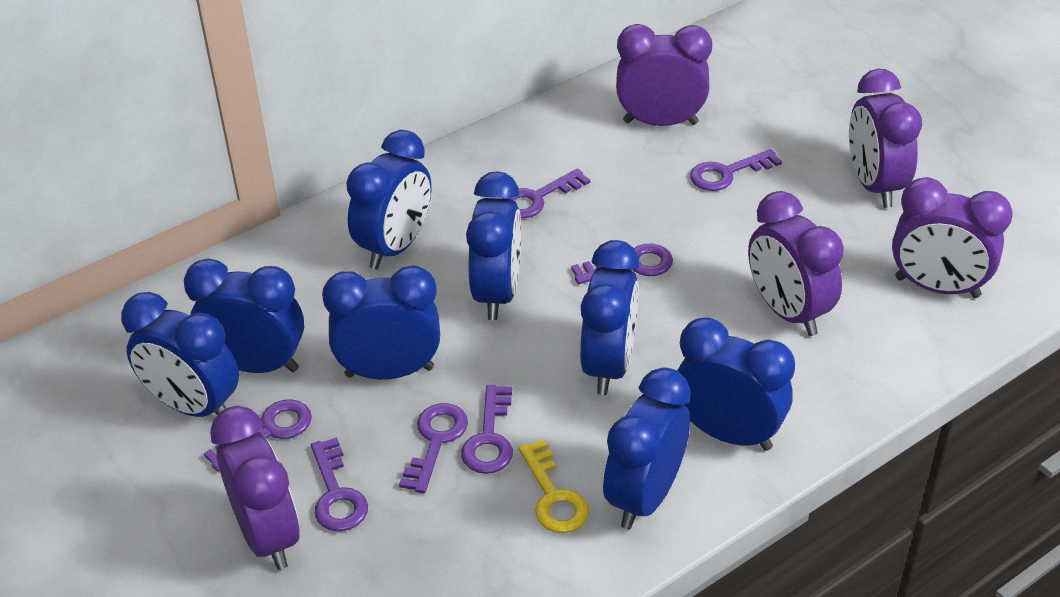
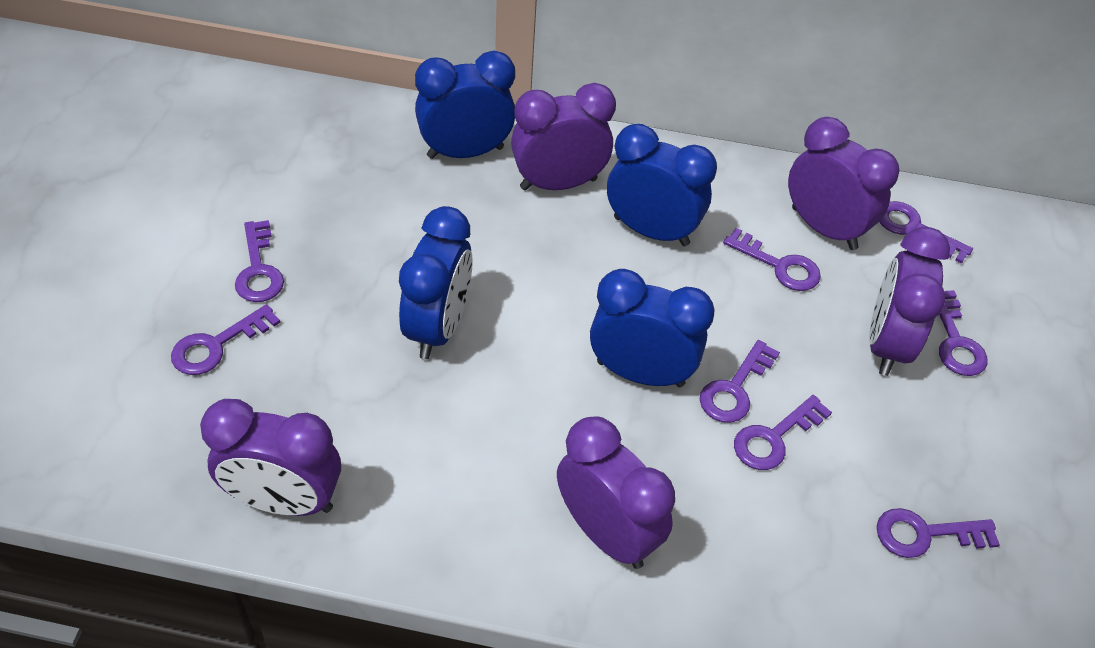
blue clock: [121,292,239,417] [184,258,304,373] [322,265,440,379] [346,130,431,269] [466,171,521,320] [580,240,640,395] [603,367,691,529] [677,317,795,451] = 8 -> [399,206,473,359] [415,51,515,159] [590,269,715,387] [607,124,717,246] = 4
purple key: [204,399,312,472] [311,437,368,531] [399,403,468,493] [461,385,513,474] [502,168,590,218] [571,244,673,284] [690,149,782,191] = 7 -> [171,304,280,375] [235,220,284,302] [700,340,780,423] [723,228,821,291] [734,395,832,470] [876,508,1000,558] [879,201,973,264] [939,290,988,376] = 8
yellow key: [518,439,589,533] = 1 -> none = 0

